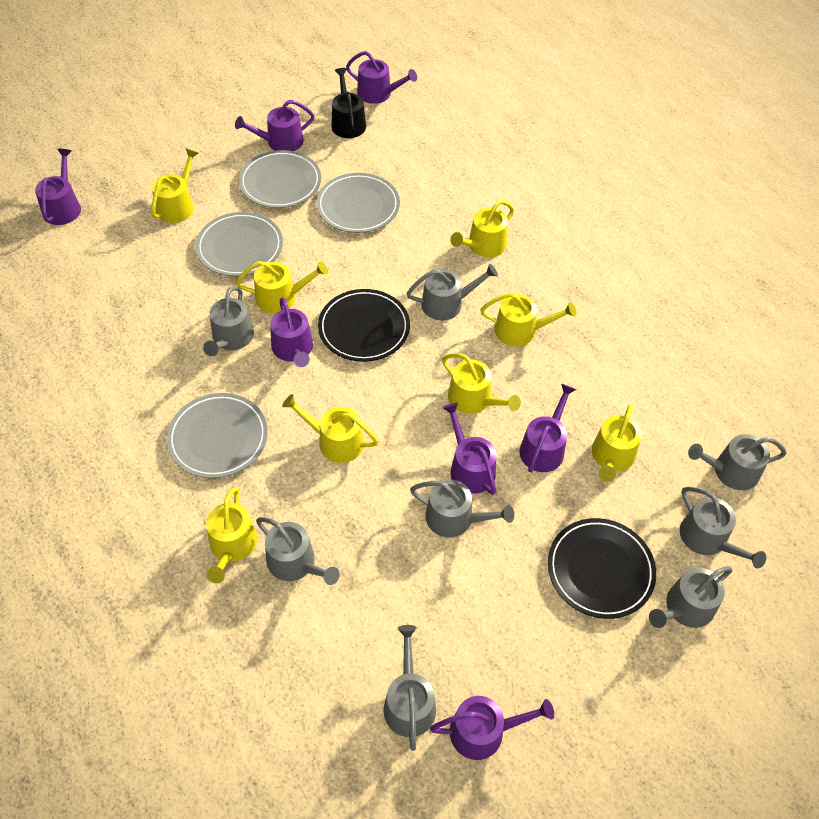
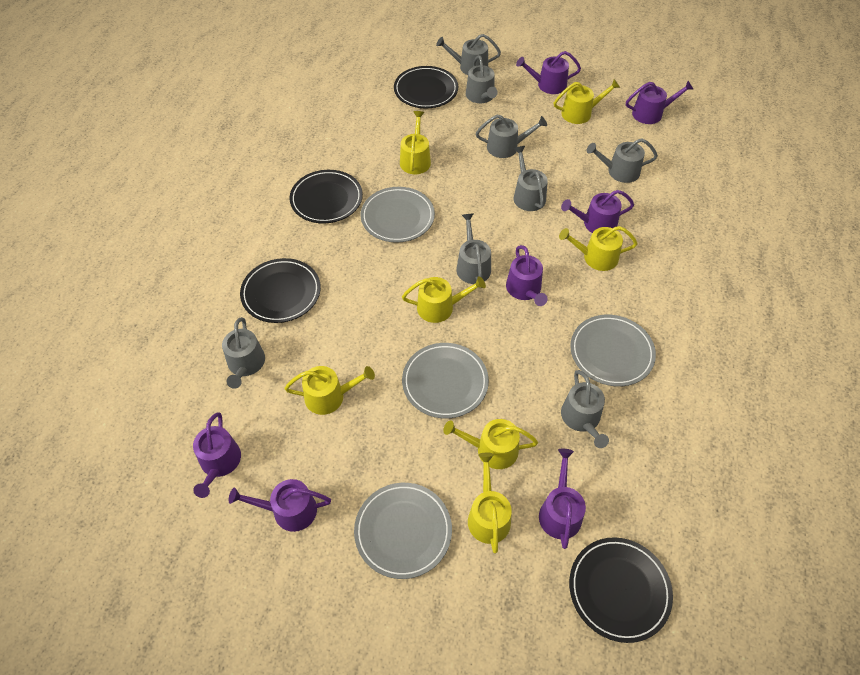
black plate: [318,289,410,362] [548,518,656,619] = 2 -> [240,258,321,323] [290,170,363,223] [394,66,458,109] [569,537,673,643] = 4
black watering can: [332,68,366,138] = 1 -> none = 0
yellow watering can: [151,148,198,223] [206,487,257,583] [236,261,328,313] [282,394,379,463] [442,353,521,414] [450,200,514,257] [480,293,577,346] [592,404,642,482] = 8 -> [285,366,375,415] [400,111,431,174] [402,276,486,323] [443,419,538,469] [468,453,512,554] [554,79,620,124] [559,226,638,271] = 7

